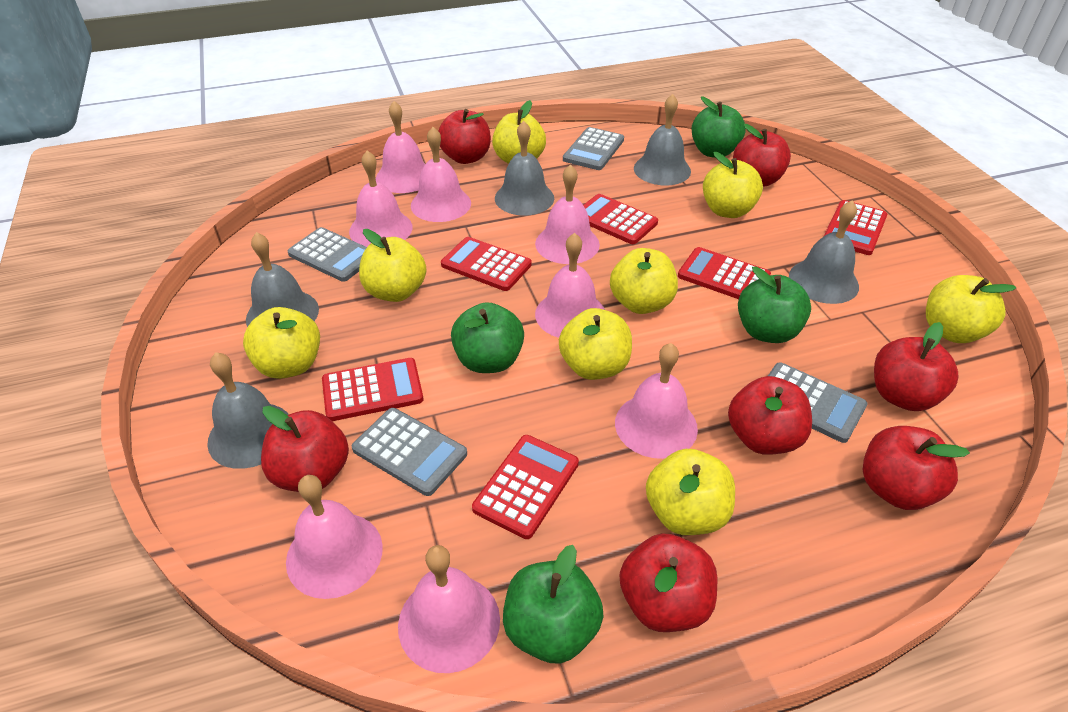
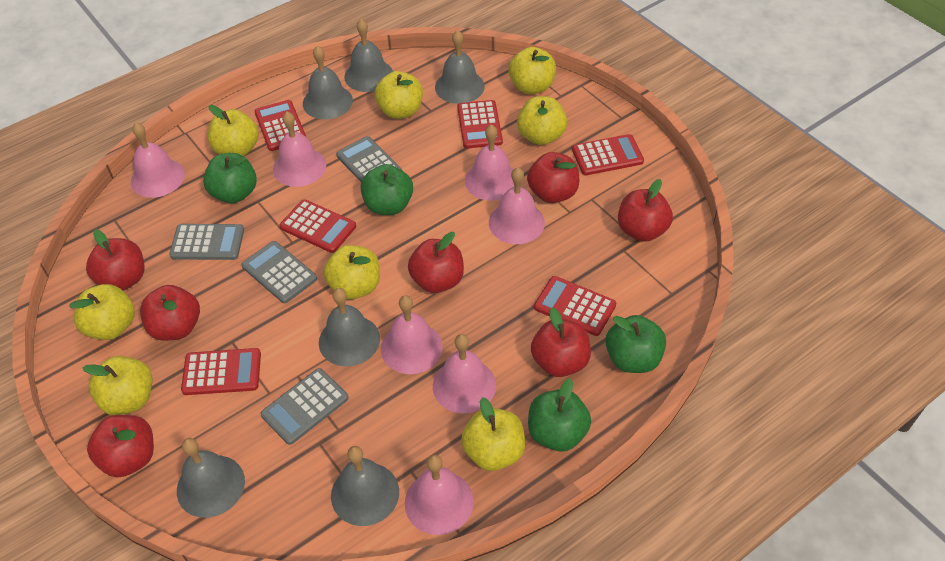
grey bell: [207,352,289,469] [246,232,319,327] [495,121,554,216] [634,94,691,185] [789,200,859,304] = 5 -> [177,438,245,518] [303,46,353,119] [319,288,380,366] [331,446,399,526] [344,19,393,92] [435,30,485,104] = 6
pink bell: [286,475,383,599] [349,150,413,247] [376,101,425,193] [398,545,500,673] [411,127,471,222] [535,164,600,264] [535,233,605,338] [615,343,698,459] = 8 -> [131,123,185,198] [273,112,326,187] [381,296,443,374] [405,454,474,535] [433,334,496,414] [465,125,514,201] [489,167,545,244] = 7

